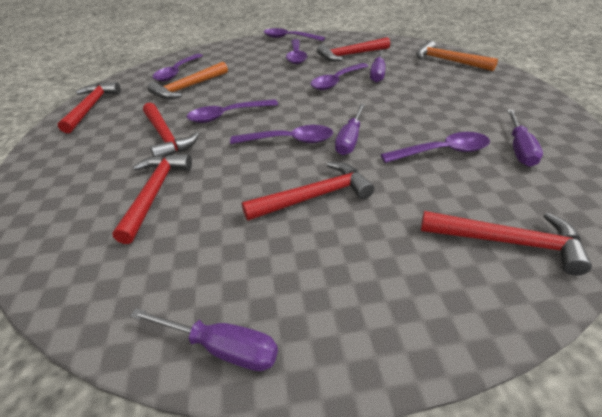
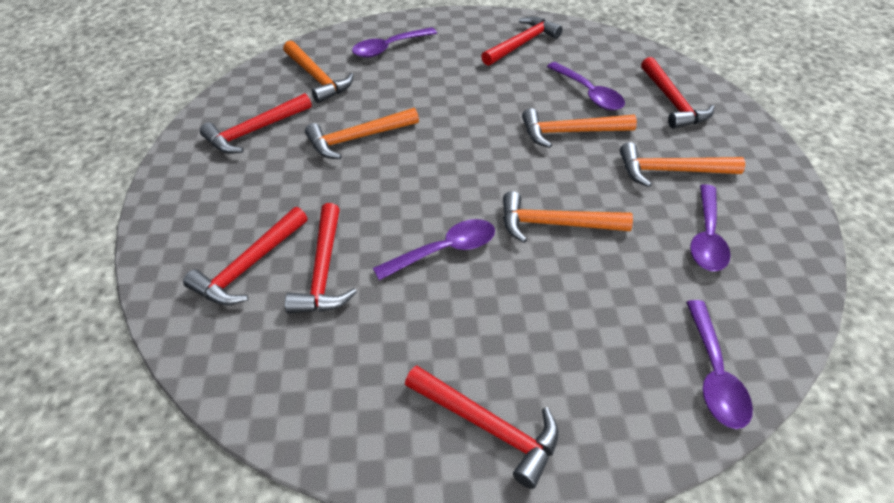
orange hammer: [148,62,228,99] [416,40,498,71] = 2 -> [283,40,354,103] [305,108,419,159] [503,191,633,243] [522,108,637,148] [620,142,745,187] = 5
purple screwdriver: [130,308,278,371] [335,104,365,155] [370,50,385,83] [507,110,543,167] = 4 -> none = 0
purple spoon: [153,54,203,81] [187,99,278,123] [230,125,333,144] [264,28,325,41] [286,39,307,64] [311,63,368,90] [380,132,490,163] = 7 -> [352,27,437,58] [373,219,495,280] [547,62,625,110] [686,300,753,429] [690,184,731,271] = 5

